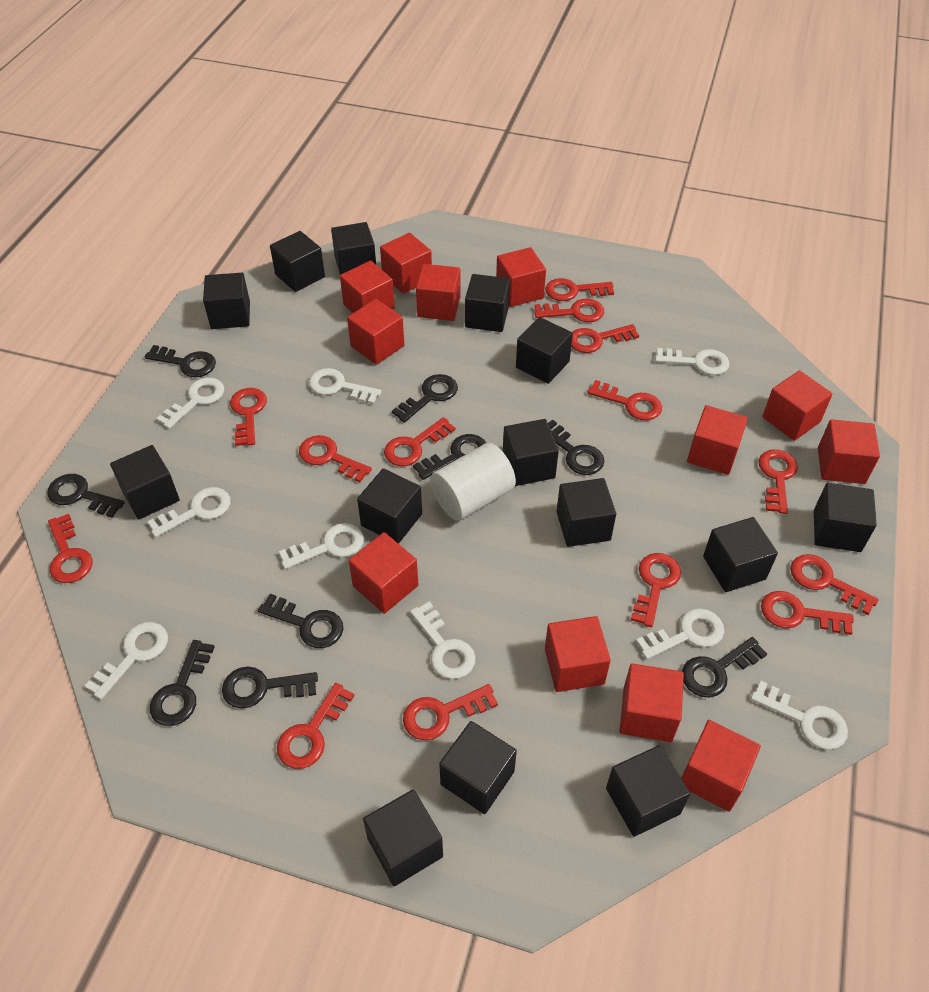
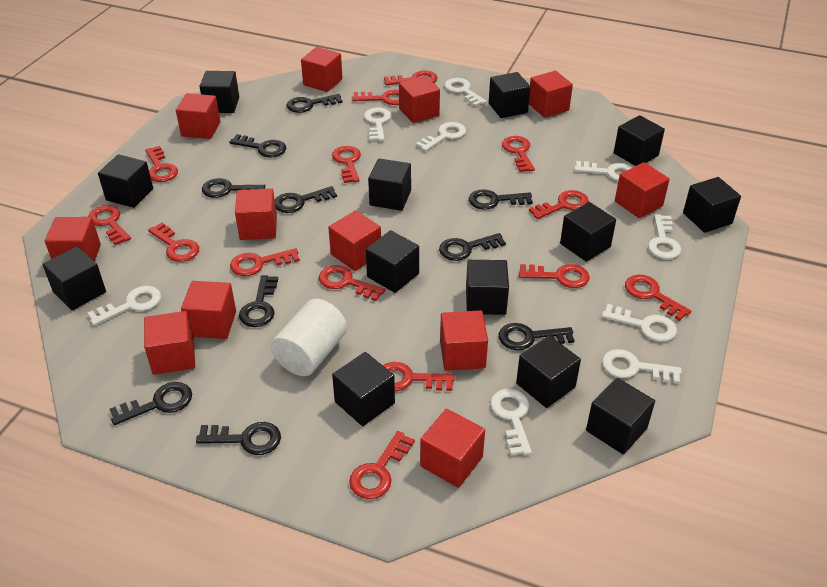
black cube: [110,445,180,519] [203,273,250,329] [270,231,325,292] [331,222,376,275] [357,468,422,544] [363,789,443,886] [439,721,517,814] [465,274,510,332] [503,419,559,486] [516,317,573,384] [557,478,616,547] [606,745,690,837] [703,517,778,592] [814,483,877,552] = 14 -> [42,246,106,311] [98,154,153,208] [199,71,239,113] [332,352,395,426] [366,230,419,293] [368,159,411,211] [466,260,509,315] [489,72,531,118] [516,335,581,408] [560,202,616,262] [586,378,655,454] [614,115,665,166] [683,177,741,233] = 13
black key: [47,474,125,518] [145,345,216,377] [150,640,214,726] [222,667,318,708] [258,594,343,648] [392,374,458,423] [413,434,486,480] [548,420,604,475] [682,637,767,698] = 9 -> [110,382,192,425] [196,422,281,455] [202,178,265,198] [229,134,286,157] [239,275,278,327] [275,186,337,213] [287,94,343,113] [439,233,506,261] [469,189,533,210] [499,323,575,350] = 10

